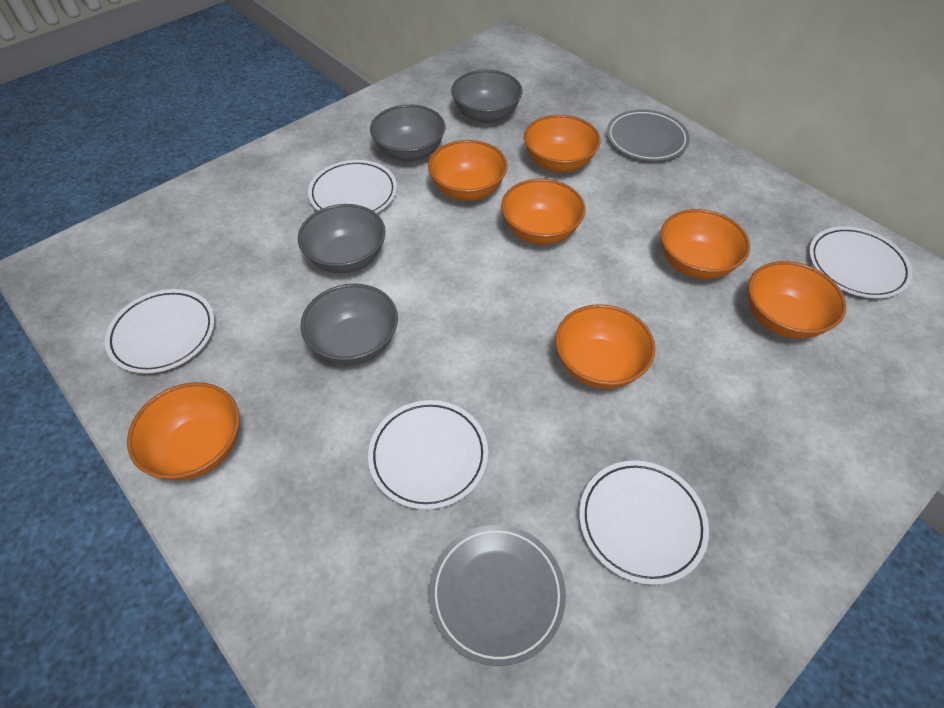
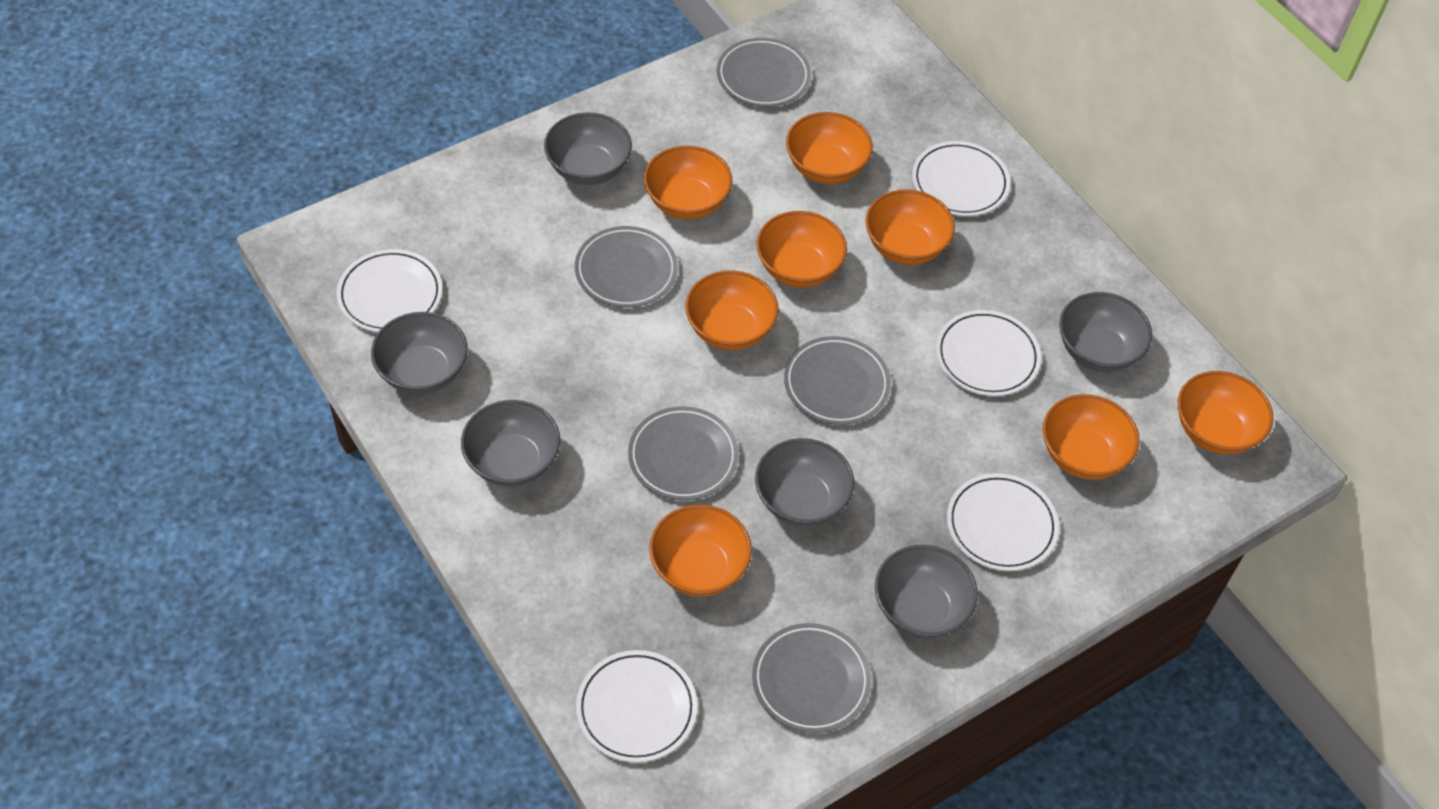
grey bowl: [298,204,386,273] [300,284,398,365] [370,105,445,162] [451,70,522,124] = 4 -> [371,312,468,394] [461,400,560,487] [544,112,632,185] [755,438,854,527] [875,545,978,639] [1059,292,1152,372] = 6
grey plate: [429,525,566,666] [607,109,690,161] = 2 -> [575,226,678,308] [628,406,739,500] [717,38,811,107] [752,623,871,733] [784,336,891,425] = 5
orange bowl: [127,382,240,480] [428,140,508,201] [501,179,585,245] [524,115,601,173] [555,304,655,389] [660,209,750,279] [748,261,846,339] = 7 -> [644,146,733,219] [649,504,752,597] [685,270,779,350] [756,211,847,287] [786,112,873,184] [865,189,955,265] [1043,394,1140,479] [1178,371,1274,454] = 8

